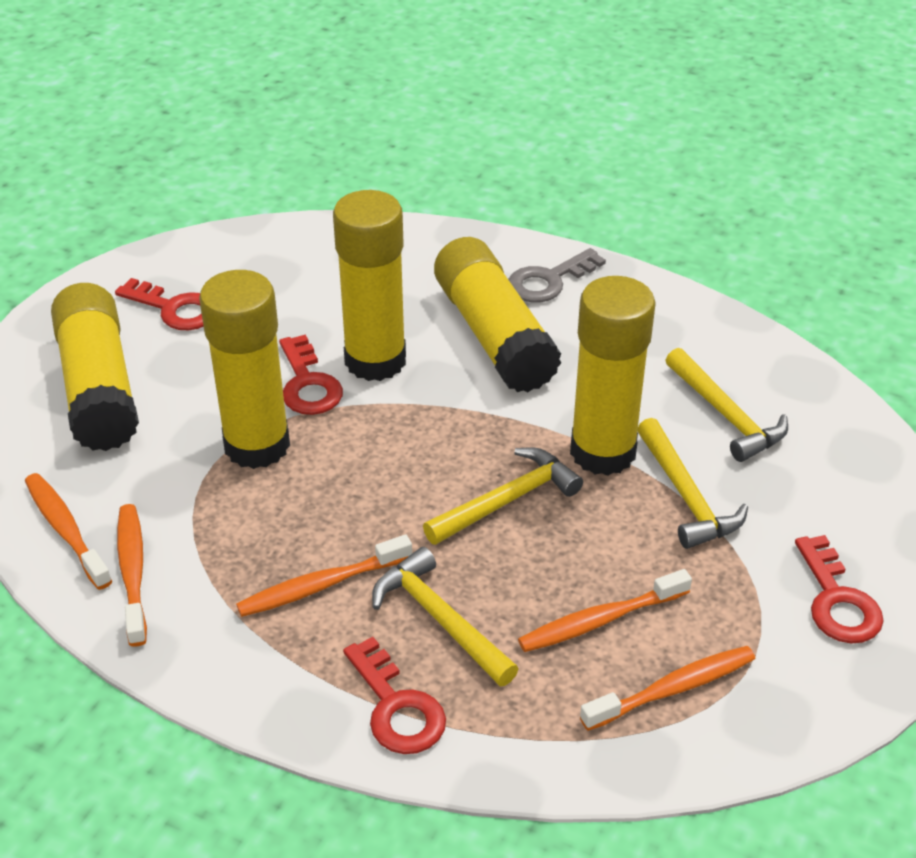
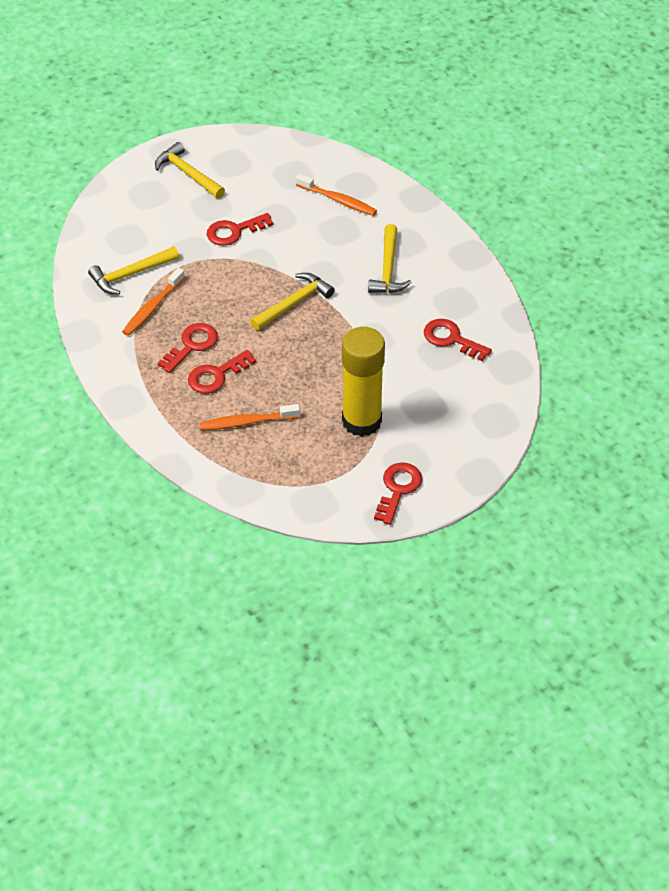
grey key: [508,248,606,302] = 1 -> none = 0
orange toothbrush: [25,473,112,590] [117,504,147,647] [236,535,412,617] [518,569,692,652] [580,646,755,731] = 5 -> [122,268,185,336] [199,404,300,430] [296,173,377,216] = 3
red key: [115,278,204,330] [279,335,343,415] [343,637,446,754] [795,535,884,643] = 4 -> [158,323,218,373] [188,350,256,394] [207,213,274,246] [374,462,422,525] [424,319,492,361] = 5
yellow glue stick: [51,283,139,451] [199,270,290,469] [333,190,406,381] [434,237,561,392] [570,276,656,476] = 5 -> [342,327,385,437] = 1

